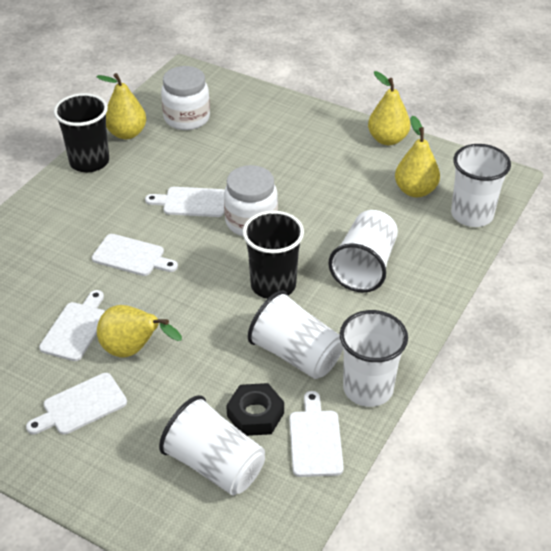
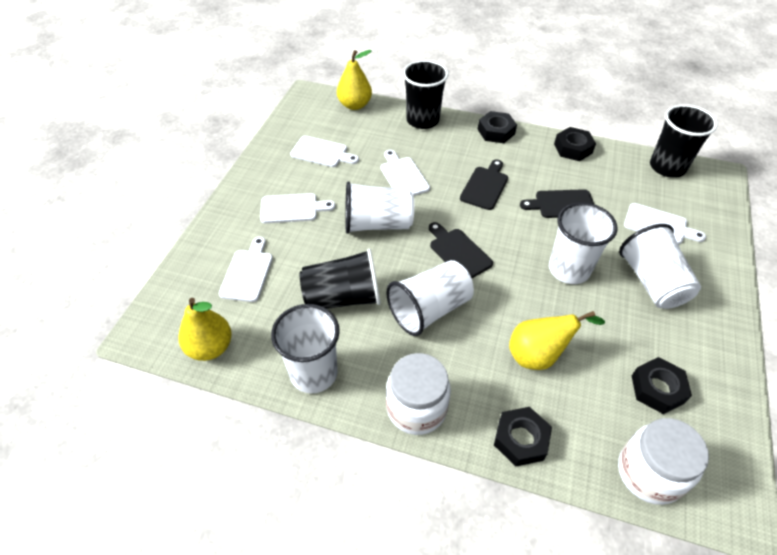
black cup: [54,93,109,172] [242,211,304,299] = 2 -> [300,249,381,309] [403,60,448,129] [650,104,718,178] = 3
black cutting board: none = 0 -> [429,222,493,278] [460,159,508,210] [520,189,594,218] = 3
black nut: [226,383,284,436] = 1 -> [478,111,517,143] [494,407,552,466] [554,127,596,161] [632,357,692,414] = 4
yellow pear: [97,73,146,139] [97,305,182,358] [368,71,410,145] [395,116,440,197] = 4 -> [179,298,232,361] [337,50,372,110] [509,311,605,370] = 3

